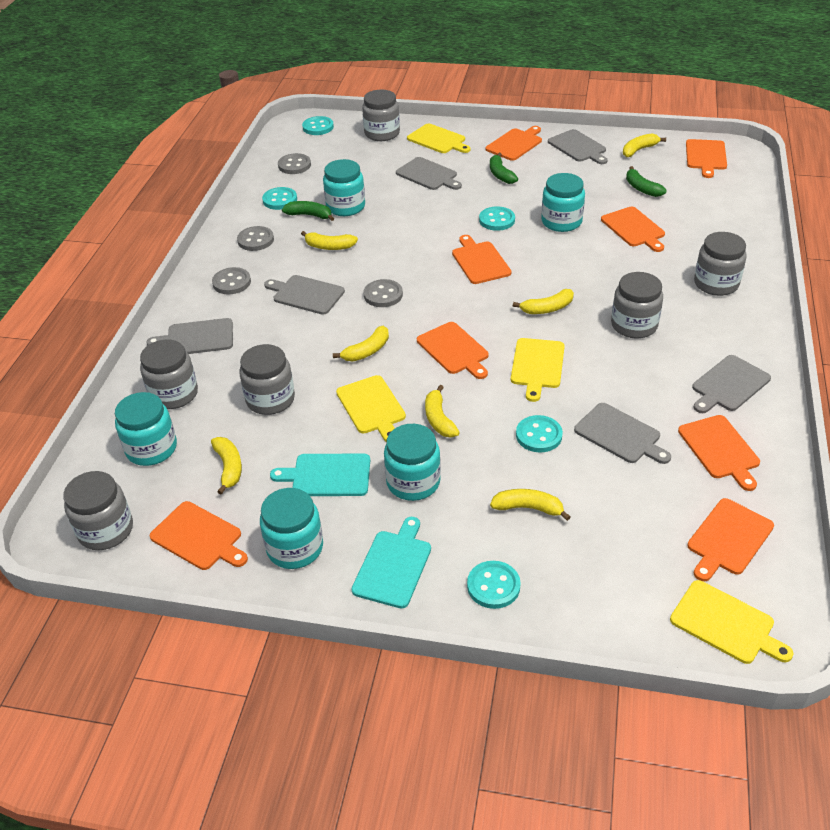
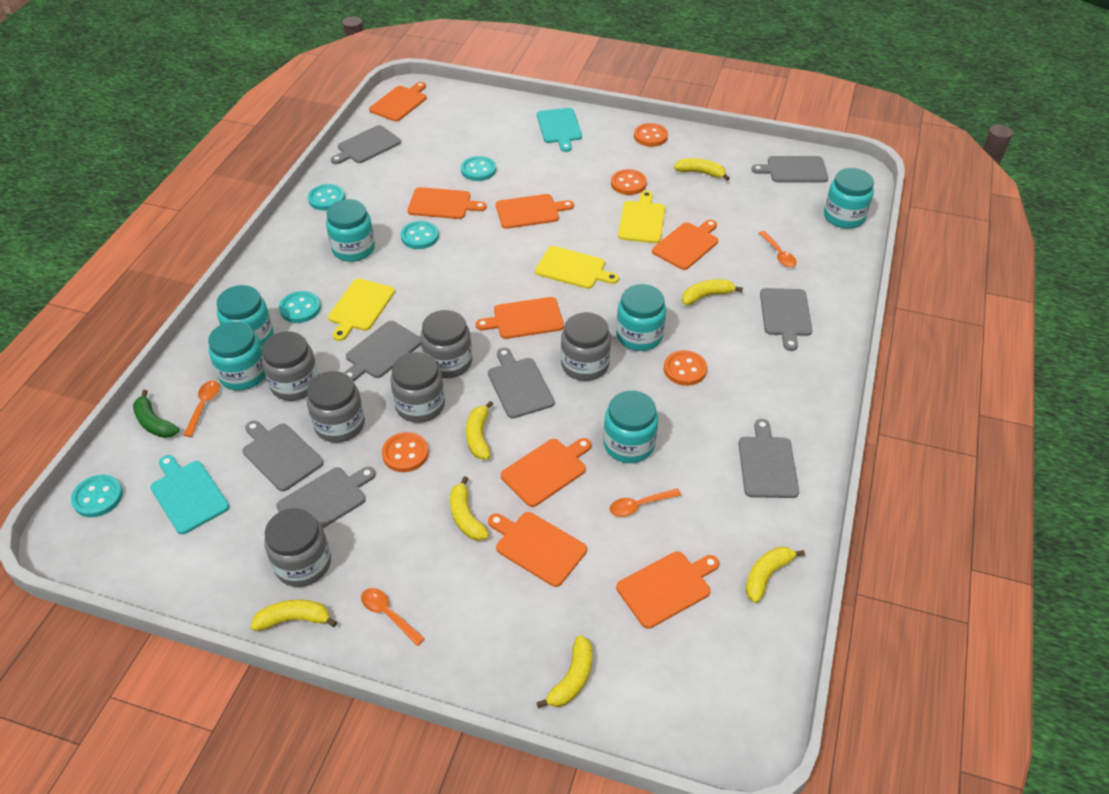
green banana: [282,201,334,221] [490,153,518,184] [626,166,667,197] = 3 -> [133,390,179,438] = 1
grey button: [212,267,251,294] [237,226,274,251] [278,153,311,174] [364,279,403,307] = 4 -> none = 0
grey cutting board: [146,318,233,354] [264,275,345,315] [396,157,462,190] [548,129,607,164] [574,403,671,464] [692,355,771,413] = 6 -> [242,421,324,492] [276,467,376,528] [331,125,401,164] [344,321,421,382] [488,348,555,419] [738,419,799,498] [751,156,828,182] [760,288,812,351] = 8
orange button: none = 0 -> [382,432,429,472] [611,169,647,195] [634,123,668,147] [664,350,707,386] = 4
orange spoon: none = 0 -> [184,381,219,437] [361,588,425,646] [609,488,682,517] [759,231,797,267] = 4
turquoise jar: [115,392,177,466] [260,488,323,569] [323,159,365,216] [384,424,441,501] [541,173,585,232] = 5 -> [208,321,266,390] [217,285,274,347] [326,199,375,262] [604,390,658,463] [616,284,666,351] [824,168,874,229] = 6
yellow cutting board: [336,375,406,441] [407,124,471,153] [511,338,565,402] [670,580,794,664] = 4 -> [328,279,395,341] [535,246,619,289] [618,191,665,243] = 3

